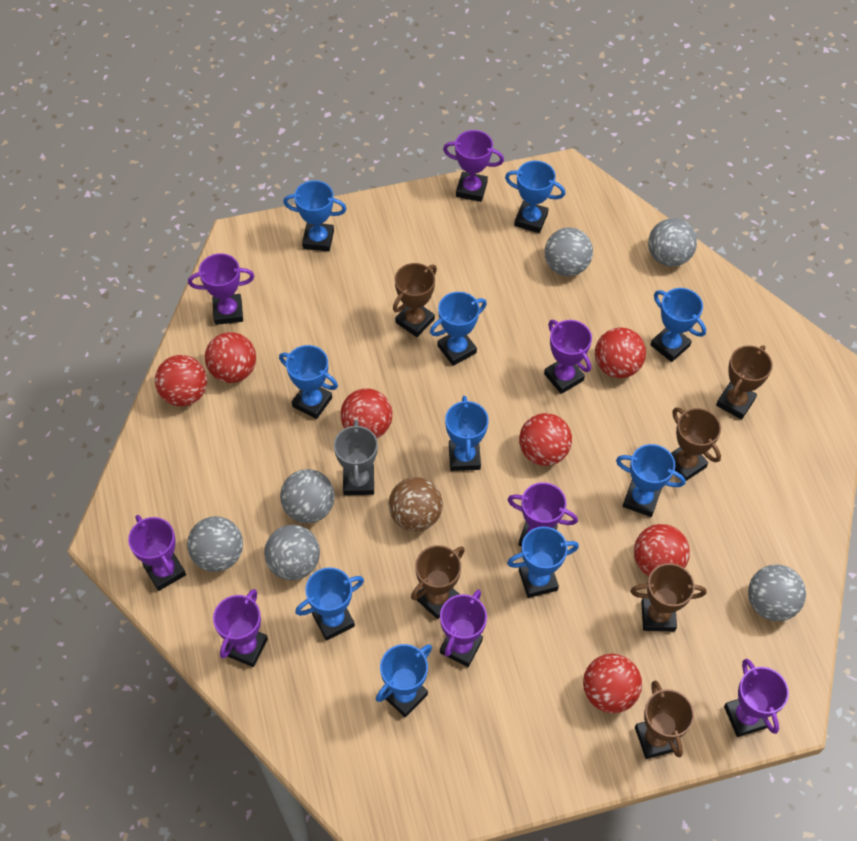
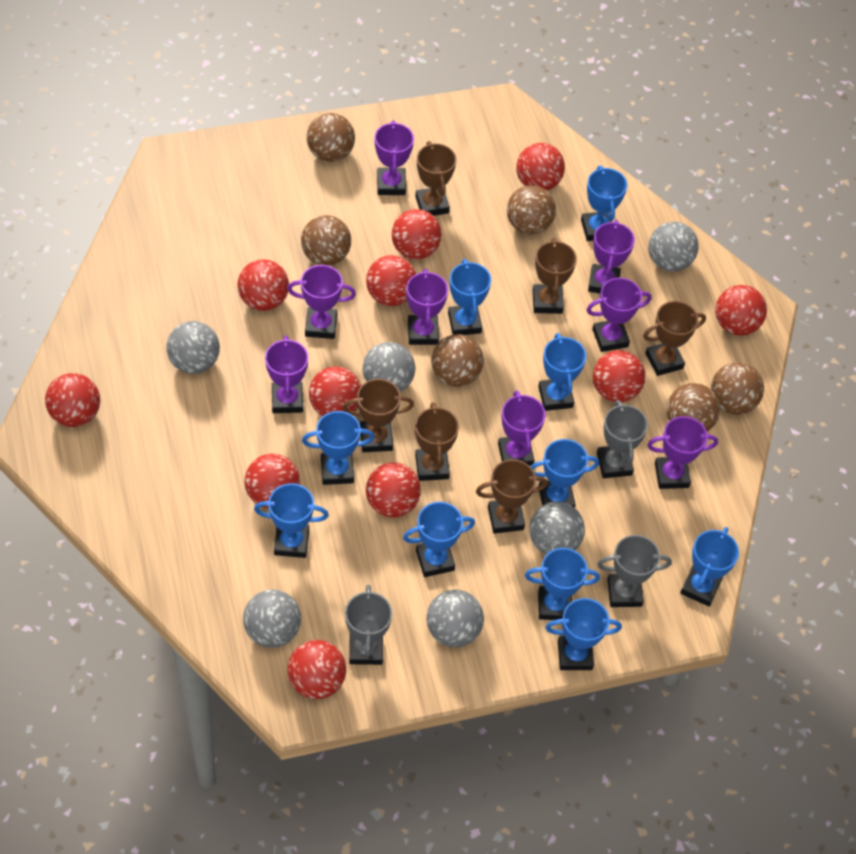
brown ball: [389,477,443,531] = 1 -> [301,215,351,266] [307,113,355,162] [431,334,484,387] [507,185,556,235] [667,383,720,432] [711,362,764,415] = 6
grey trophy: [334,420,378,495] = 1 -> [345,585,392,665] [597,400,648,478] [597,535,672,607] = 3
red ball: [155,355,207,406] [205,332,256,383] [340,388,392,438] [519,413,572,466] [583,654,642,713] [595,328,646,378] [634,524,690,576] = 7 -> [45,373,100,427] [237,259,289,311] [245,454,300,509] [287,640,346,699] [309,366,361,416] [366,255,416,306] [366,462,421,517] [391,209,442,259] [516,143,565,191] [593,350,645,402] [715,285,767,336] = 11

